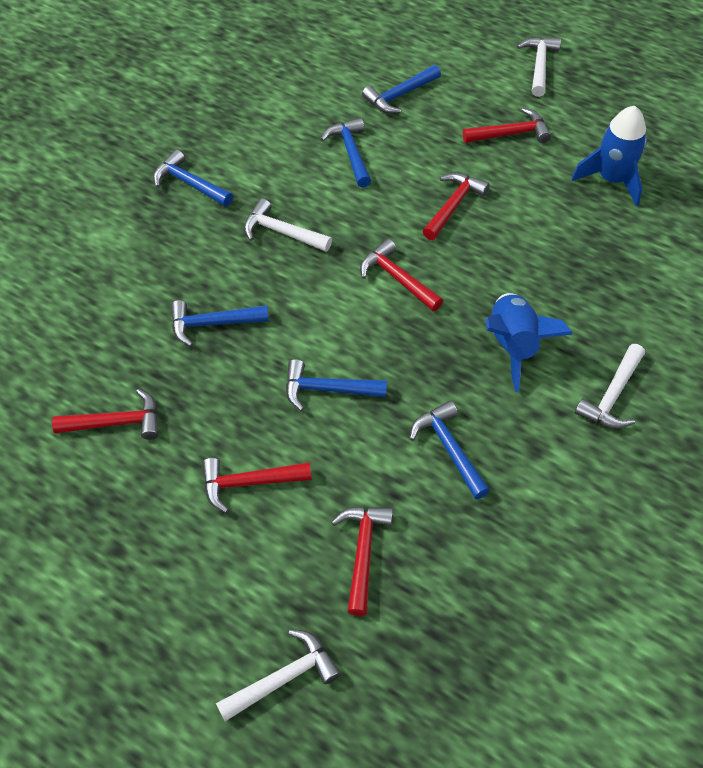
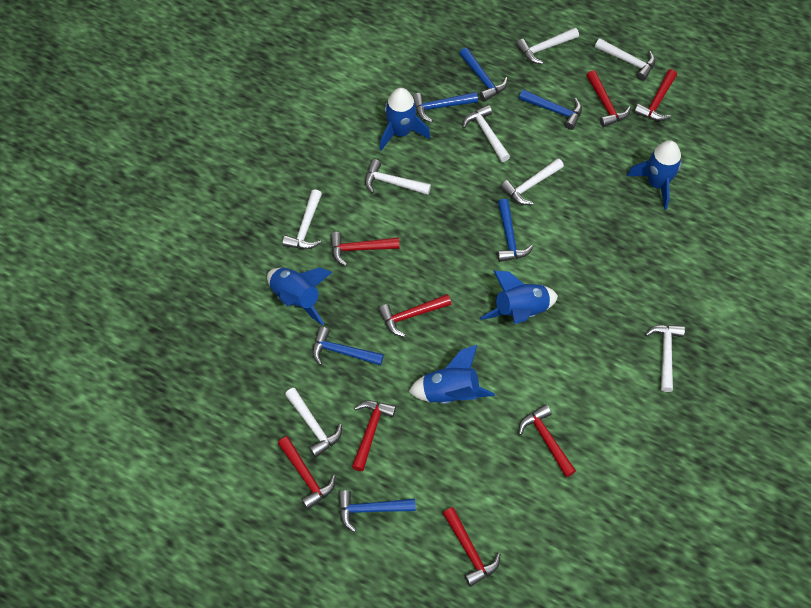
blue rocket: [485,293,572,392] [571,106,647,206] = 2 -> [267,267,332,326] [379,88,430,151] [409,345,495,404] [480,271,558,324] [627,140,682,210] = 5
red hammer: [52,389,158,440] [202,458,312,513] [332,507,393,616] [360,239,443,311] [423,173,490,240] [463,108,551,143] = 6 -> [278,436,335,510] [330,232,400,266] [352,401,396,471] [378,294,451,337] [443,507,501,587] [518,404,576,477] [586,70,631,127] [634,69,677,121] = 8
white hammer: [216,629,341,721] [244,198,332,252] [517,37,561,97] [575,344,645,429] = 4 -> [282,189,322,249] [285,388,342,458] [365,159,431,195] [462,105,510,162] [500,158,564,205] [516,28,579,64] [595,38,655,81] [645,325,685,392] = 8

